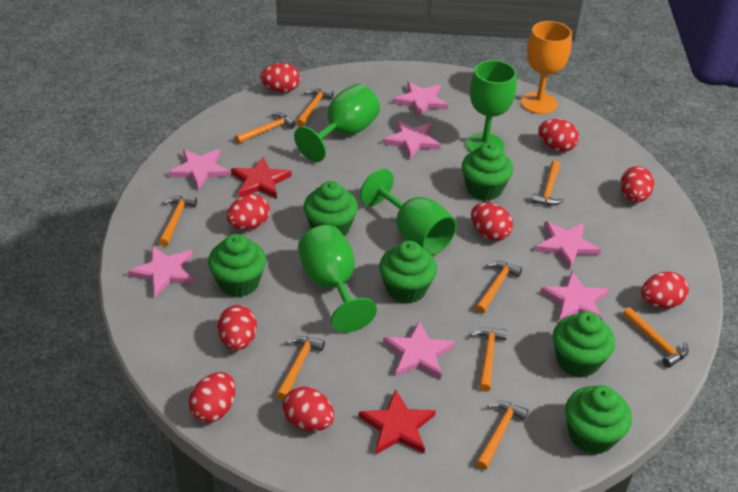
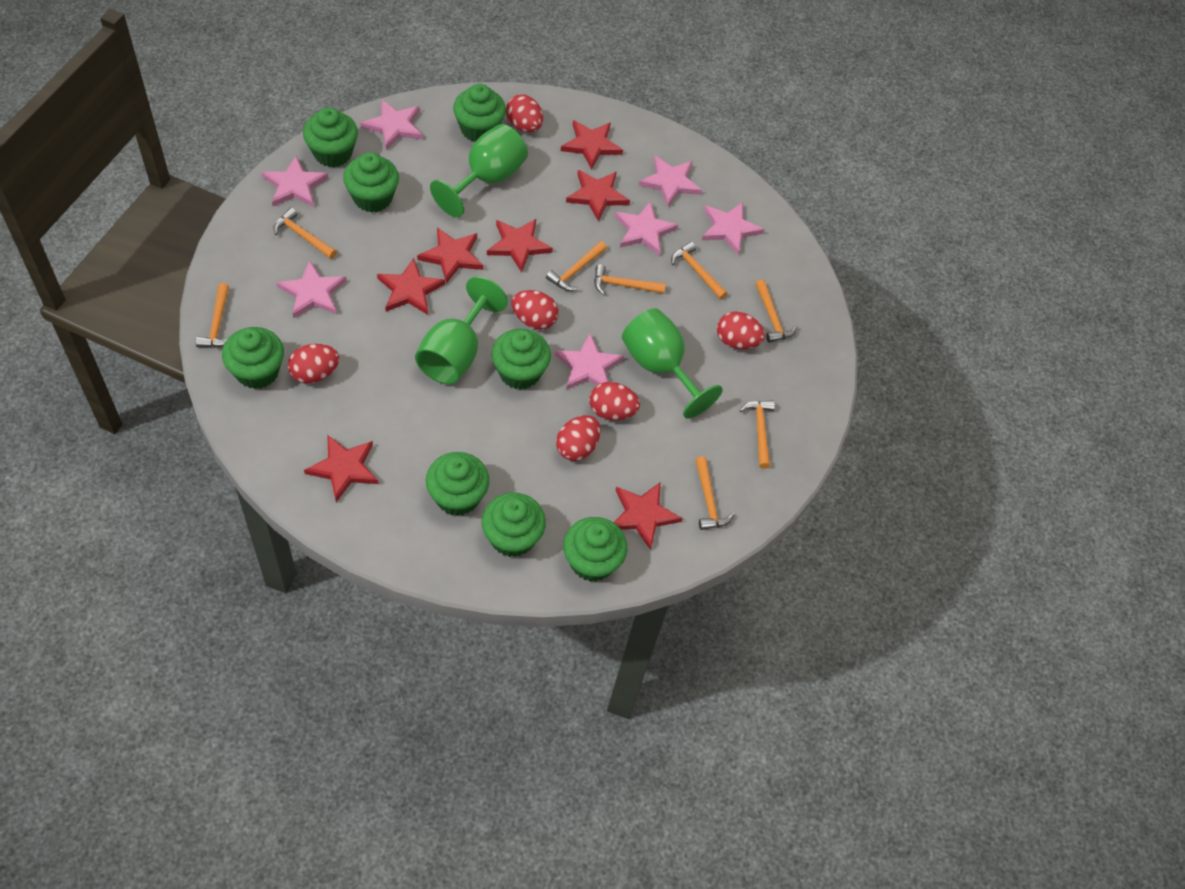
green cupcake: [208,234,266,297] [304,181,358,237] [379,241,437,304] [462,143,513,201] [553,312,615,378] [565,385,632,455] = 6 -> [222,327,284,389] [303,107,358,167] [343,152,399,213] [426,452,489,516] [453,84,506,142] [482,493,546,557] [492,329,551,390] [563,517,627,582] = 8
green goblet: [294,84,380,162] [298,225,377,333] [360,169,457,255] [466,60,517,152] = 4 -> [415,276,508,384] [430,124,528,217] [622,308,723,419] = 3
orange goblet: [521,21,572,114] = 1 -> none = 0
orange hammer: [159,196,197,247] [235,113,296,144] [276,336,325,400] [296,89,334,127] [470,328,507,392] [475,261,522,314] [476,401,529,470] [532,161,564,205] [623,307,689,368] = 9 -> [196,283,229,348] [273,208,337,259] [546,241,607,291] [594,264,666,295] [671,242,728,299] [696,456,735,530] [740,400,775,469] [755,279,797,343] = 8
red egg: [188,372,235,423] [218,305,257,351] [227,194,270,230] [260,63,300,93] [282,386,335,431] [471,203,513,241] [538,119,579,152] [620,166,654,203] [641,271,689,309] = 9 -> [288,344,339,384] [506,94,543,132] [511,290,558,330] [556,415,601,461] [589,382,640,420] [717,311,765,349] = 6
red star: [231,157,292,199] [359,389,436,454] = 2 -> [304,435,379,502] [377,258,445,315] [417,228,484,284] [487,219,553,272] [561,120,623,170] [566,170,630,221] [614,482,683,550] = 7

